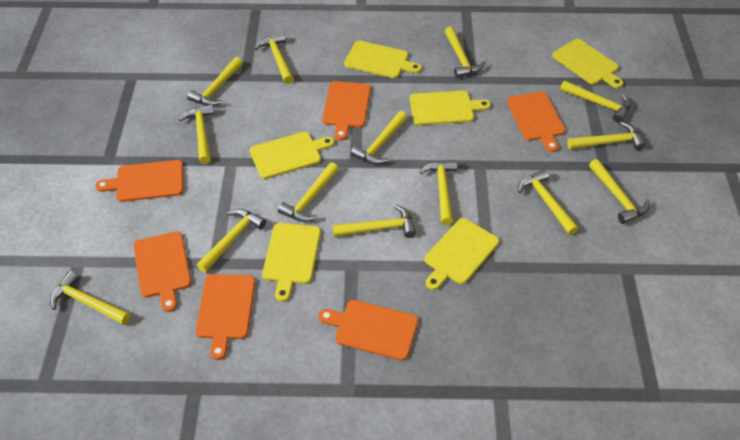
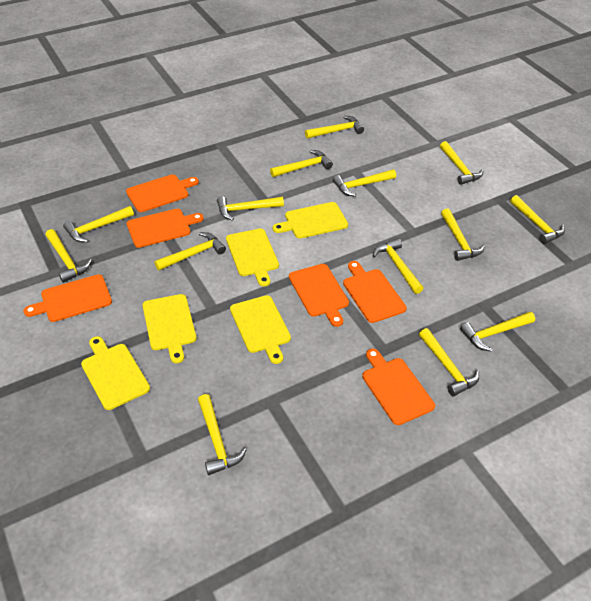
yellow cutting board: [250,132,334,179] [262,223,321,302] [344,41,422,78] [410,91,491,125] [425,218,499,290] [552,39,623,88] = 6 -> [81,336,150,410] [142,294,196,363] [226,229,279,287] [230,295,291,364] [273,202,348,239] = 5

